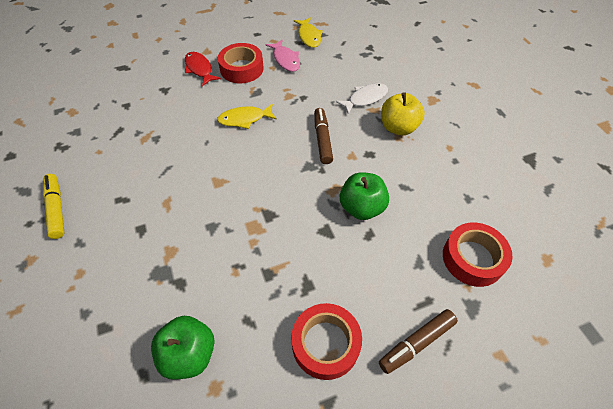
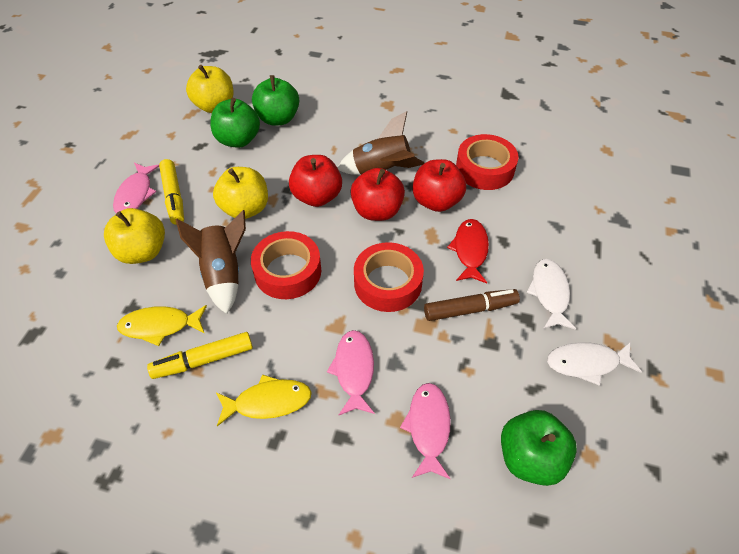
brown marker: [314,108,333,164] [379,309,458,374] = 2 -> [424,289,520,321] = 1
brown rocket: none = 0 -> [175,210,246,314] [338,111,425,175] = 2
green apple: [151,316,215,380] [340,172,389,220] = 2 -> [211,98,260,148] [252,75,299,126] [501,410,577,486] = 3
pink fish: [266,39,300,72] = 1 -> [113,163,159,213] [327,330,375,415] [400,383,451,479] = 3
red apple: none = 0 -> [289,155,342,207] [350,168,405,221] [413,159,466,212] = 3
white fish: [336,83,388,114] = 1 -> [526,259,576,330] [547,342,642,386] = 2
yellow apple: [381,92,425,135] = 1 -> [104,208,165,264] [186,65,234,113] [213,167,268,219] = 3
yellow marker: [43,174,65,239] = 1 -> [147,332,253,379] [159,159,184,225] = 2

